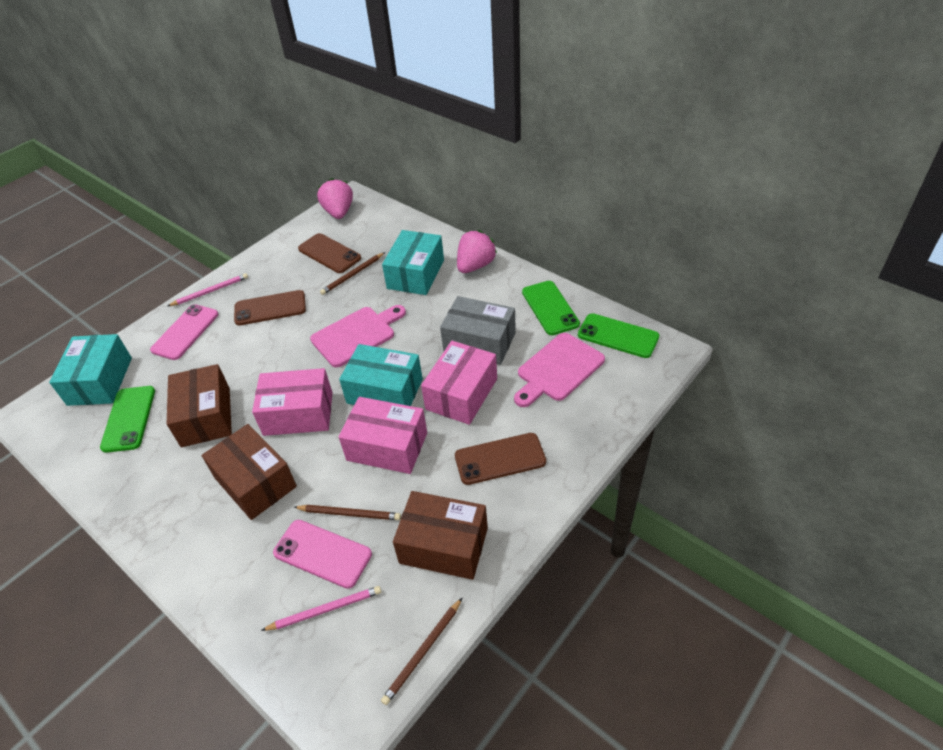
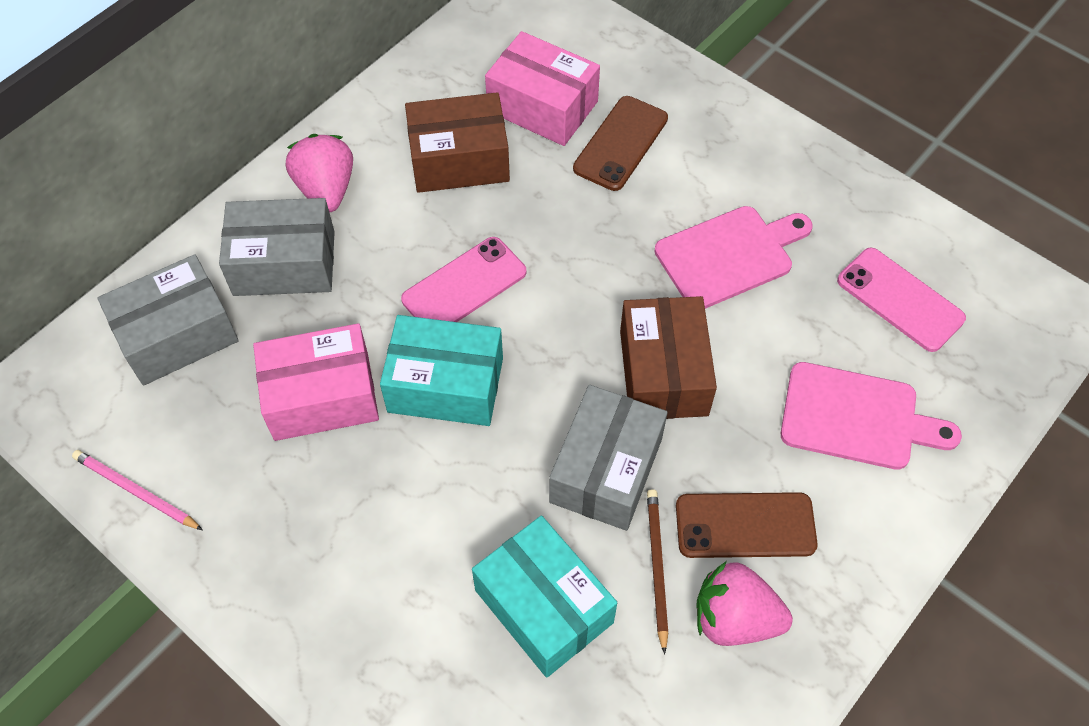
brown box: [167,364,232,447] [201,424,297,520] [393,491,488,580] = 3 -> [405,92,510,193] [620,296,717,419] = 2
brown pencil: [294,505,401,520] [320,252,385,295] [381,598,462,705] = 3 -> [647,489,669,654] = 1
brown phone: [234,290,306,326] [298,233,361,273] [455,433,546,485] = 3 -> [573,96,668,191] [676,492,818,558] = 2
green phone: [100,386,155,453] [522,281,580,335] [578,313,659,358] = 3 -> none = 0
grey box: [440,296,516,365] = 1 -> [97,254,239,386] [219,198,335,296] [549,385,667,531] = 3
pink box: [252,368,333,436] [339,397,427,474] [421,341,497,425] = 3 -> [253,323,379,441] [485,31,600,146] = 2
pink pencil: [168,273,248,306] [261,586,381,631] = 2 -> [72,450,203,530] = 1
turquoise box: [49,334,132,406] [339,344,423,406] [382,230,444,295] = 3 -> [380,315,503,426] [472,515,617,678] = 2

